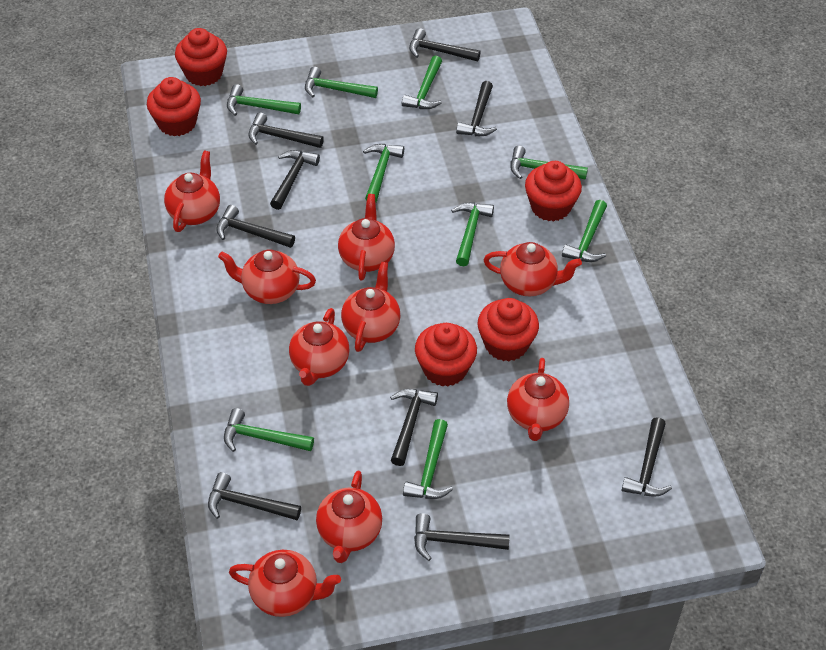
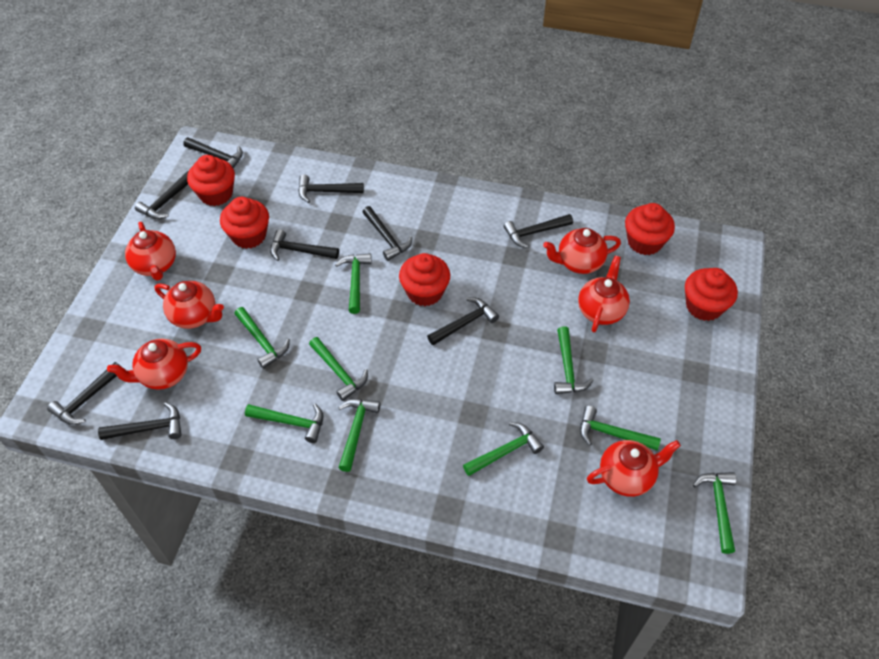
red teapot: [164,150,220,232] [218,250,316,304] [229,550,341,617] [289,308,350,386] [316,471,382,563] [338,194,395,281] [341,262,401,352] [484,242,582,296] [507,358,569,441] = 9 -> [107,339,201,390] [125,222,176,281] [155,281,224,329] [543,228,621,274] [578,256,630,332] [587,440,681,497] = 6

